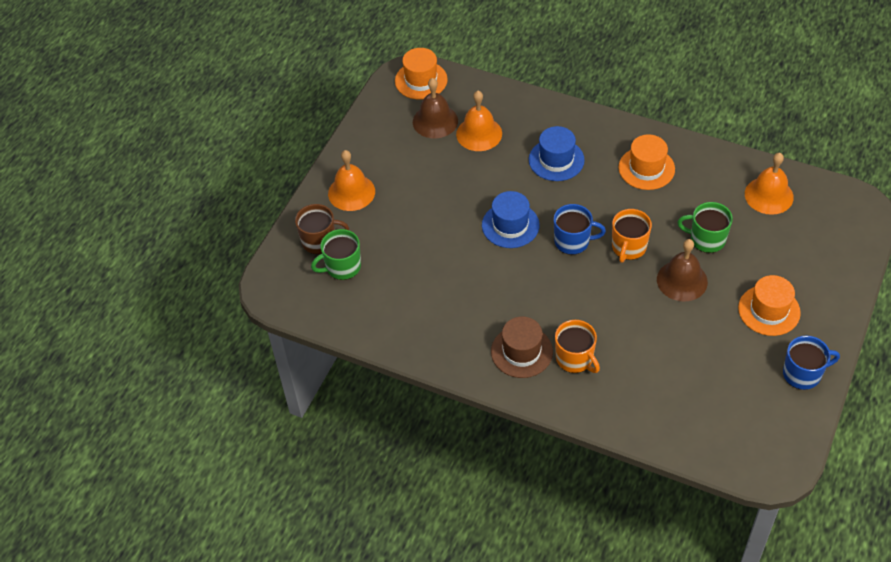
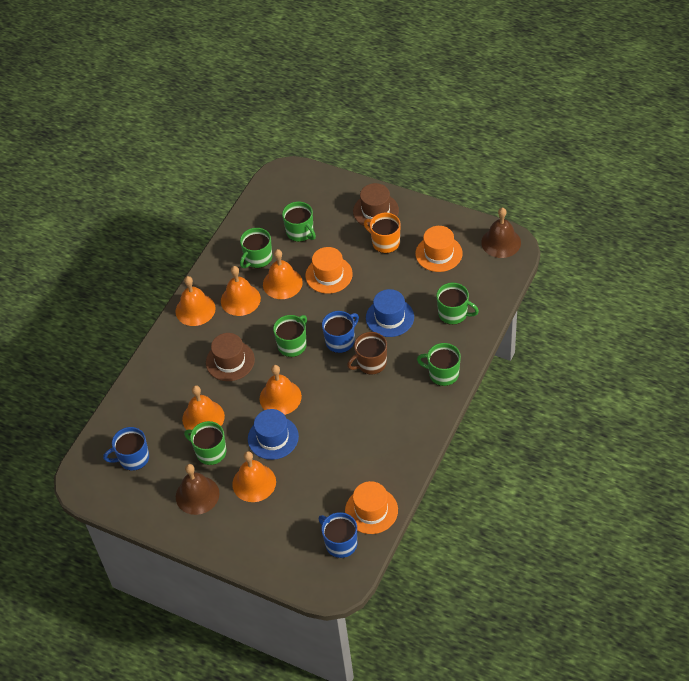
blue mug: [554,204,606,255] [783,336,840,390] = 2 -> [103,427,149,471] [319,512,357,558] [322,311,359,353] = 3
brown hat: [491,317,553,378] = 1 -> [206,333,255,381] [353,183,399,228] = 2
green mug: [311,229,361,280] [677,202,733,253] = 2 -> [184,421,226,465] [240,228,272,268] [273,315,307,357] [282,202,316,242] [417,343,461,386] [436,283,479,325] = 6
orange bell: [328,150,375,211] [456,91,502,151] [745,153,794,215] = 3 -> [175,276,216,326] [182,385,225,430] [221,266,261,316] [232,451,276,502] [259,365,302,415] [263,249,303,299] = 6
orange mug: [555,320,600,373] [612,209,652,263] = 2 -> [364,213,401,253] = 1

